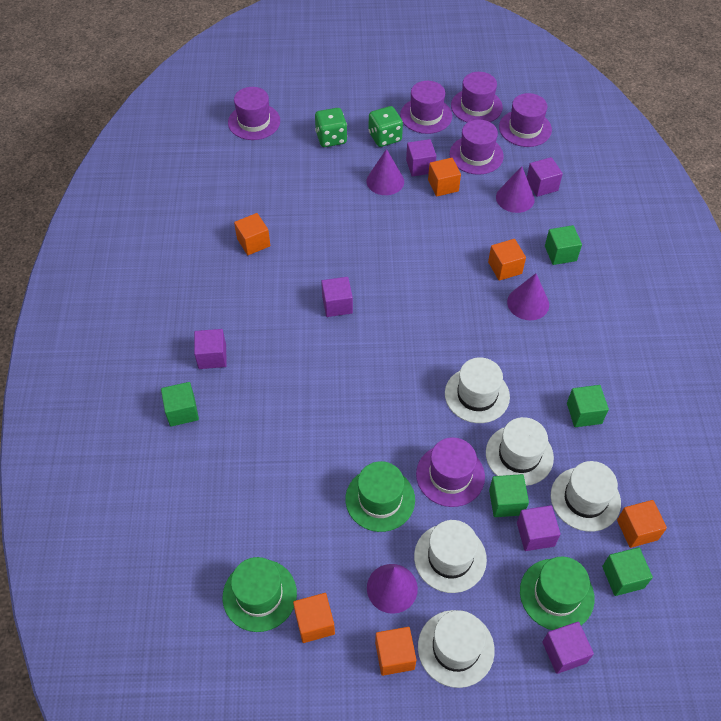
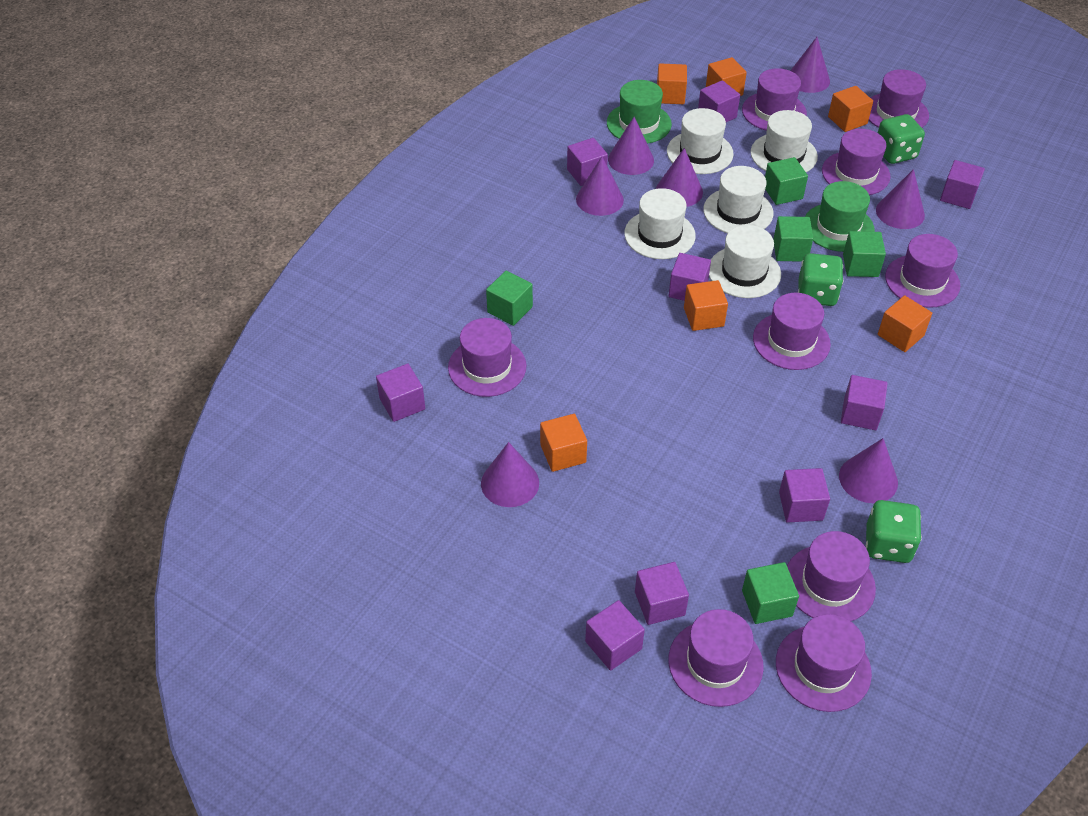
green dice: [315,108,347,147] [369,106,403,147] = 2 -> [798,253,843,306] [866,500,922,563] [878,114,925,164] = 3
green hat: [223,557,297,632] [345,461,415,532] [520,557,595,630] = 3 -> [607,80,672,144] [805,181,875,252] = 2
purple cone: [366,149,404,195] [367,564,418,614] [496,166,535,213] [507,273,549,320] = 4 -> [481,442,539,507] [576,156,624,216] [608,117,654,175] [656,148,703,207] [790,37,830,93] [839,438,898,503] [876,169,925,229] = 7
purple cube: [194,329,227,369] [321,277,353,317] [406,139,436,177] [517,505,561,551] [527,157,563,197] [542,622,594,674] = 6 -> [376,364,425,422] [567,138,608,186] [585,600,645,671] [635,562,689,625] [669,253,711,301] [698,80,740,122] [779,468,830,523] [841,375,888,430] [940,160,985,209] = 9
purple hat: [228,87,280,140] [400,81,452,134] [416,437,485,507] [450,120,504,175] [451,72,503,123] [499,93,552,147] = 6 -> [448,318,526,397] [668,609,764,707] [742,68,807,131] [753,293,831,370] [776,614,872,712] [787,531,876,621] [822,129,890,195] [869,69,929,128] [885,234,960,308] = 9

